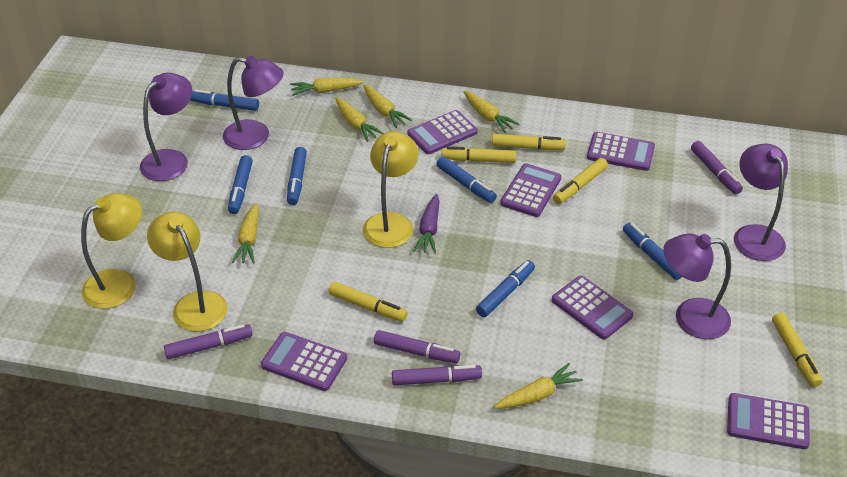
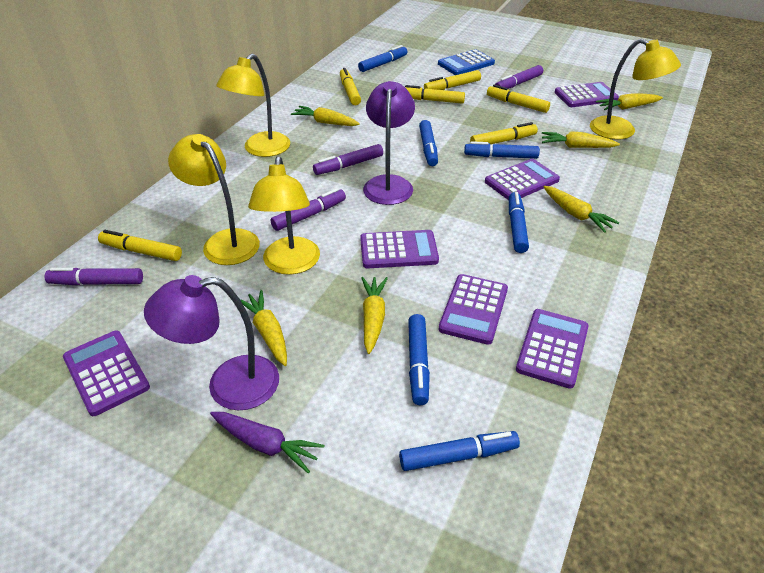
blue calculator: none = 0 -> [438,49,495,75] = 1
purple lamp: [140,73,192,181] [223,56,284,150] [663,233,731,339] [734,144,788,261] = 4 -> [144,275,279,410] [363,81,415,205] = 2
yellow lamp: [81,193,142,309] [147,211,228,332] [363,131,418,248] = 3 -> [168,134,260,265] [216,54,290,157] [248,156,320,275] [590,39,681,140] = 4
yellow marker: [329,282,408,322] [442,146,516,163] [492,134,566,150] [553,158,608,204] [772,313,822,387] = 5 -> [98,230,182,261] [340,68,361,105] [405,85,465,104] [424,70,481,90] [470,122,538,144] [487,85,550,113] = 6

